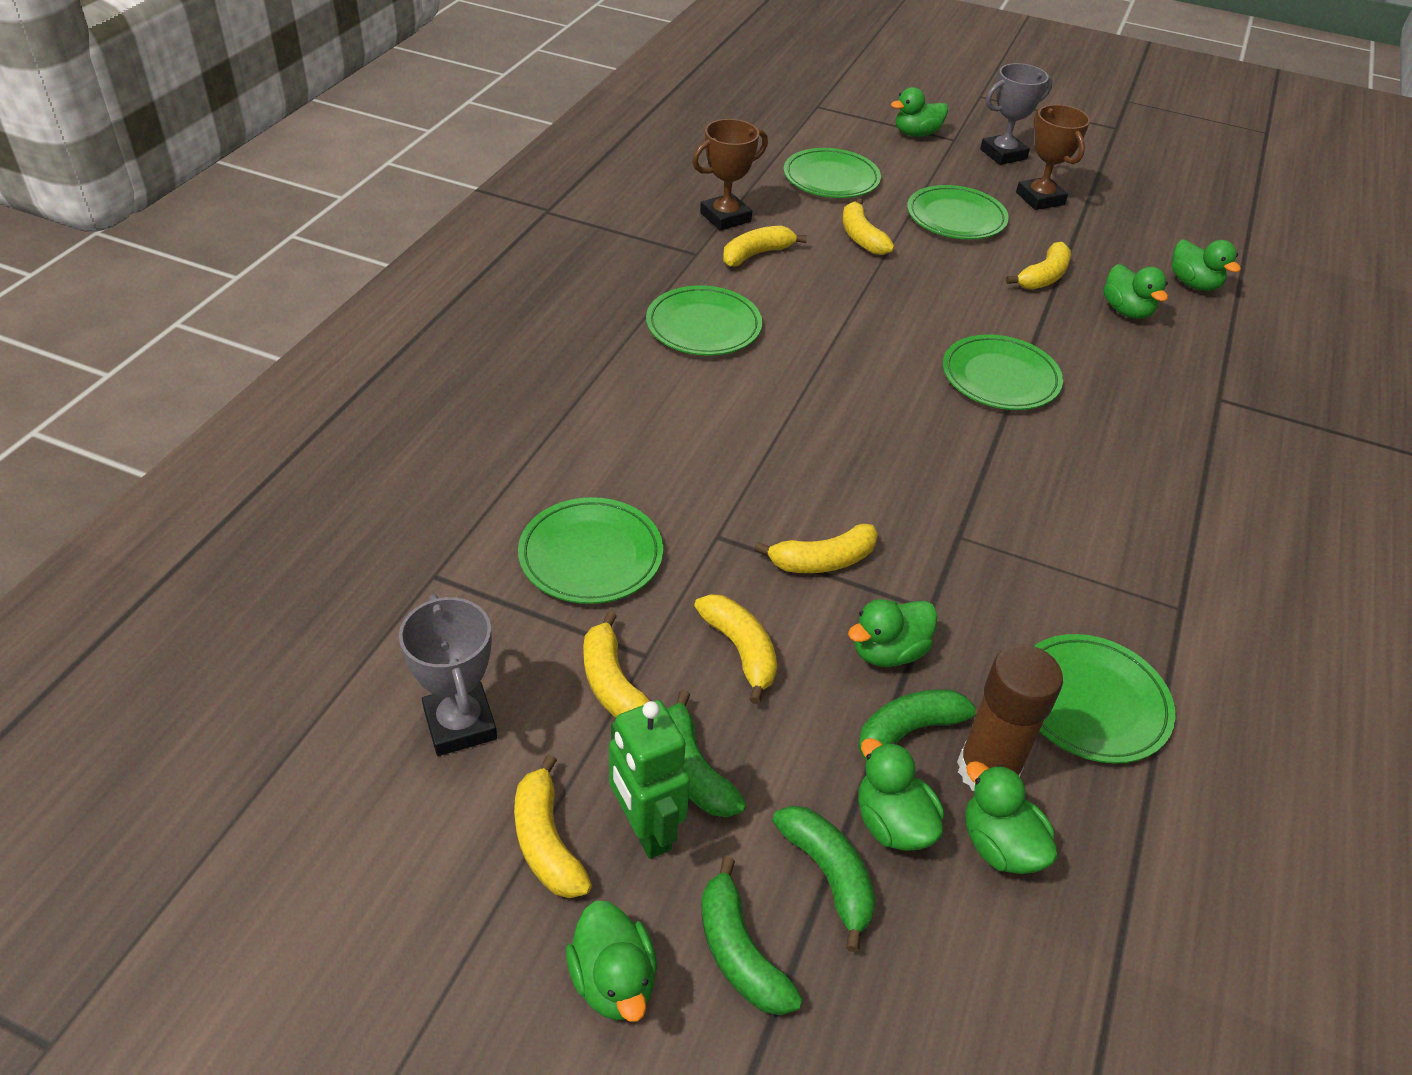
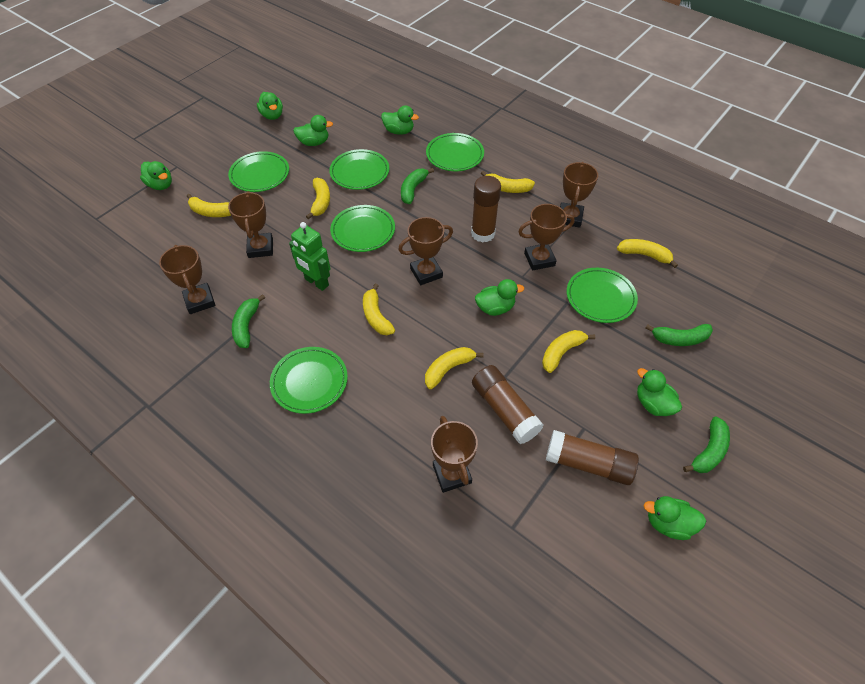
brown glue stick: [957,644,1063,791] = 1 -> [471,176,501,243] [472,365,543,444] [546,430,639,485] = 3
brown trophy: [692,119,768,231] [1016,104,1090,210] = 2 -> [159,245,216,314] [228,191,273,258] [398,217,453,285] [431,416,478,493] [518,204,575,270] [560,162,598,228] = 6
grey trophy: [399,594,497,756] [980,63,1053,165] = 2 -> none = 0

